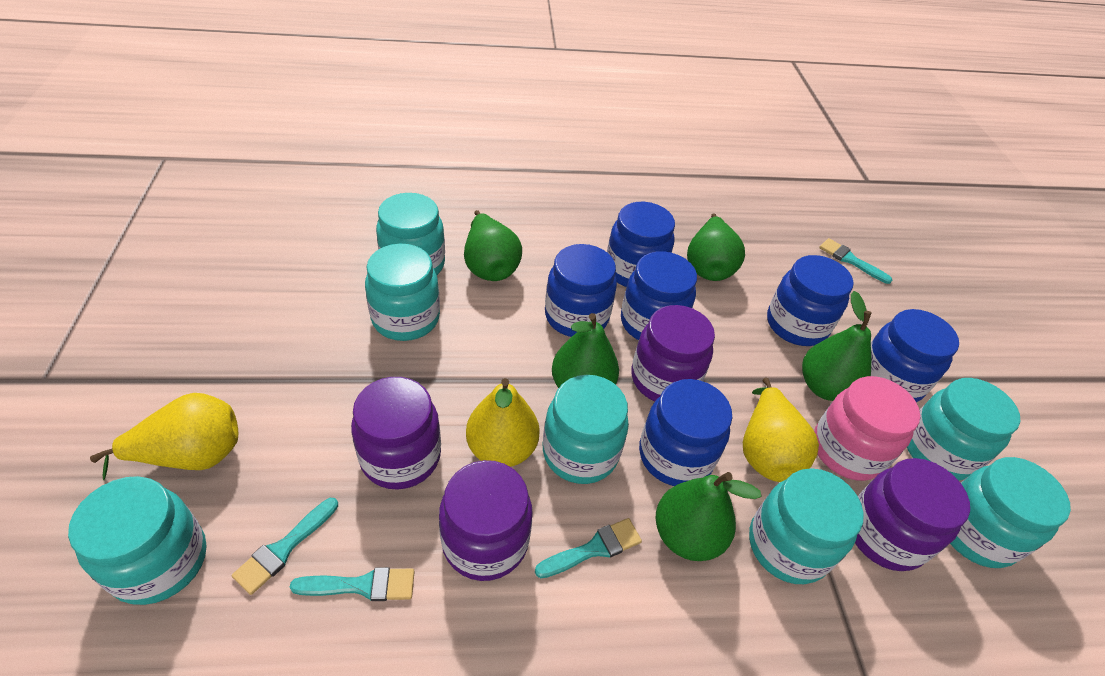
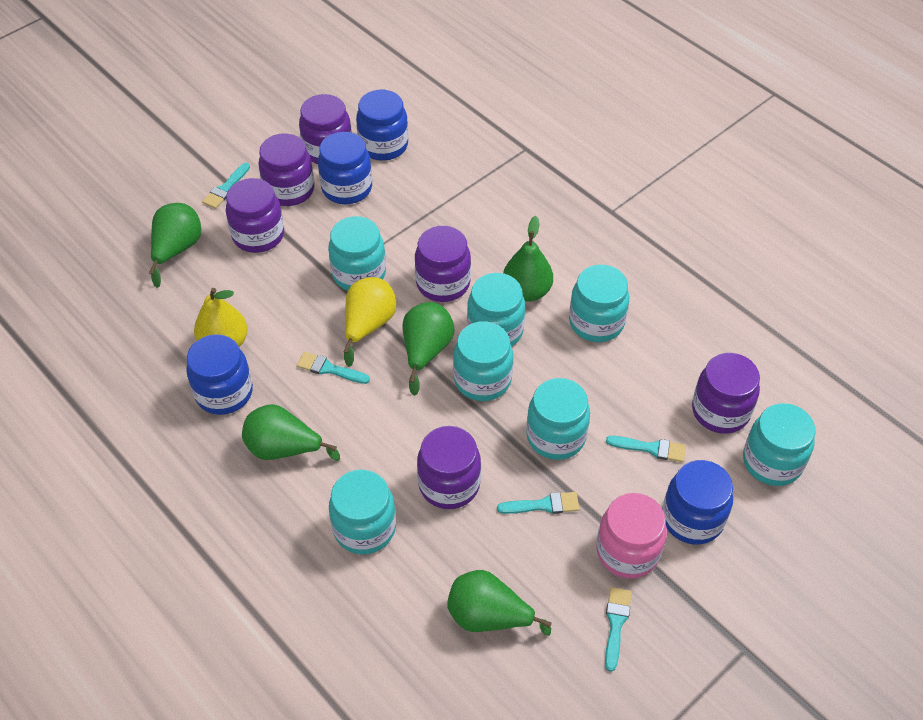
blue jar: [545,244,617,337] [607,202,675,287] [621,251,697,340] [639,379,732,486] [767,255,854,346] [871,309,959,402] = 6 -> [186,334,253,415] [318,132,372,204] [356,90,408,161] [662,460,733,545] = 4
purple jar: [351,377,441,490] [439,460,533,581] [631,305,715,401] [855,458,970,571] = 4 -> [226,178,284,253] [258,133,315,206] [299,94,352,164] [415,226,471,302] [417,426,481,509] [692,353,760,434] = 6
turquoise brush: [232,498,338,595] [289,567,415,601] [535,518,642,578] [819,238,892,284] = 4 -> [202,163,250,209] [297,352,370,384] [497,492,579,514] [605,587,632,672] [606,436,686,462] = 5
yellow pear: [90,393,238,480] [466,378,540,467] [743,378,819,482] = 3 -> [194,288,247,347] [343,277,396,367] = 2

